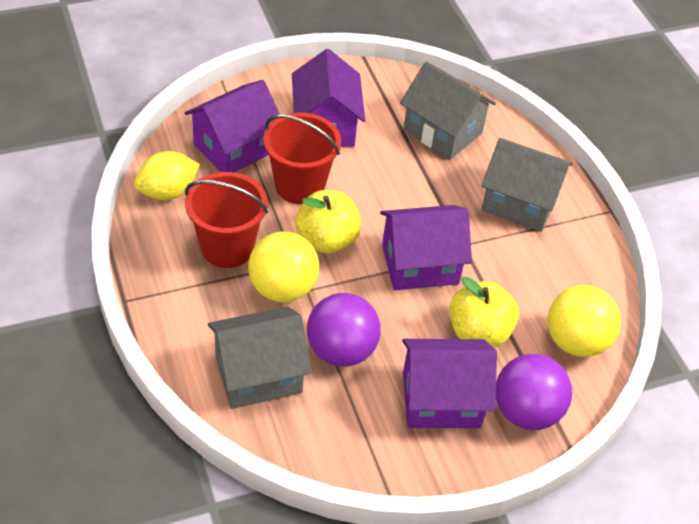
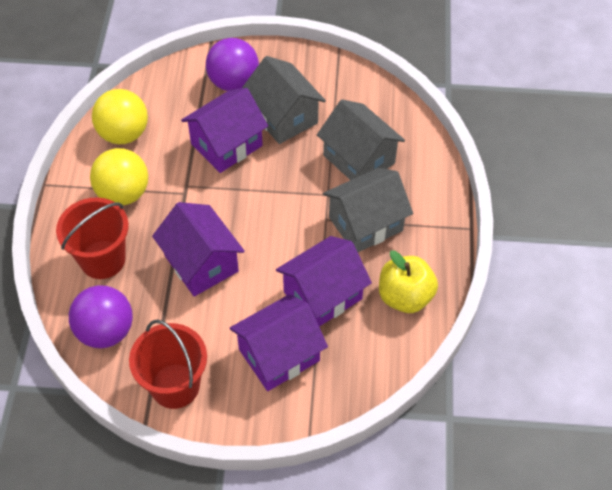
yellow apple: [295,190,361,254] [450,277,519,348] = 2 -> [379,250,438,313] = 1
yellow lemon: [134,151,200,200] = 1 -> none = 0

